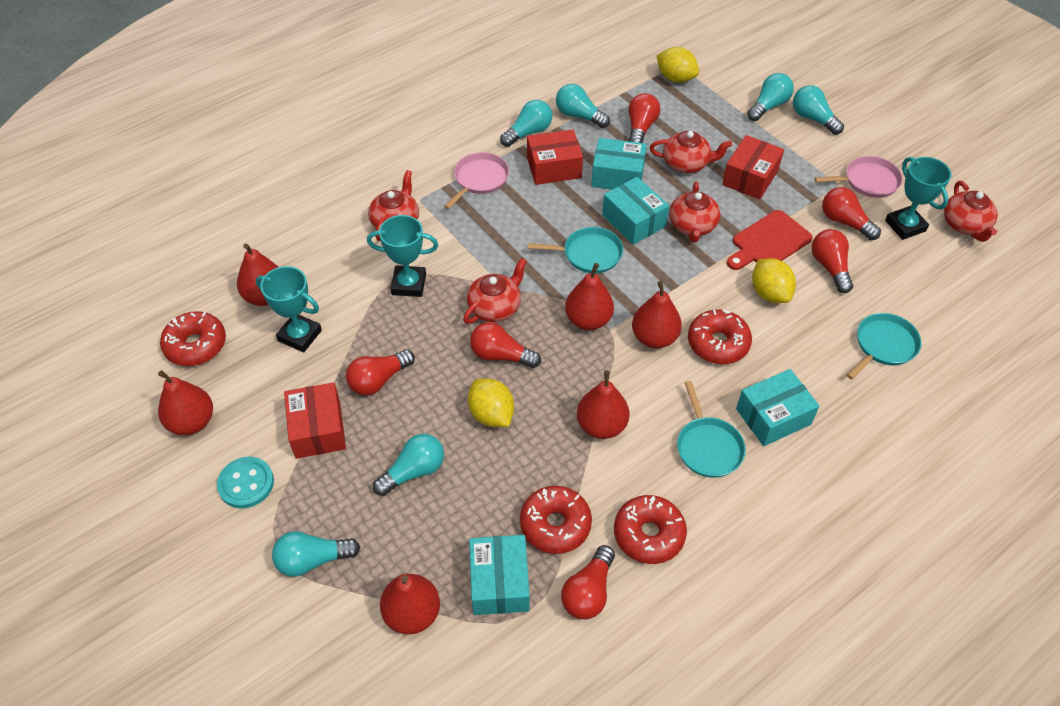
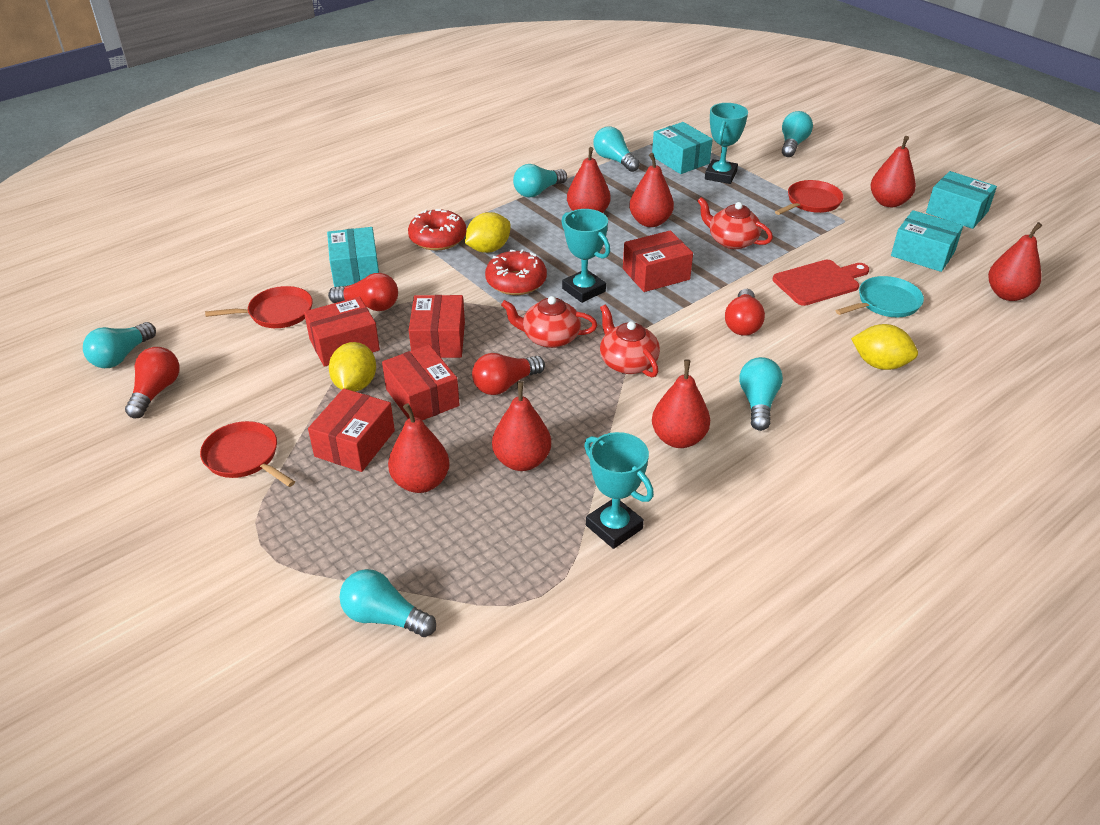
pink pan: [444,152,509,209] [814,156,903,198] = 2 -> none = 0
red box: [284,382,346,459] [527,129,583,185] [722,135,784,199] = 3 -> [304,297,380,367] [308,388,395,472] [382,345,460,420] [409,295,465,358] [623,230,693,292] = 5
red donut: [160,311,226,366] [520,486,592,554] [614,495,687,564] [688,310,752,364] = 4 -> [408,209,466,251] [485,250,547,295] = 2
red light bulb: [346,350,415,396] [470,322,541,368] [561,545,615,619] [629,93,660,143] [812,229,853,293] [822,187,881,240] = 6 -> [125,347,180,418] [328,273,398,311] [472,353,545,395] [725,289,765,336] = 4
red pan: none = 0 -> [200,421,295,487] [205,286,313,328] [775,180,844,215] = 3
red pear: [158,370,213,435] [237,243,278,306] [380,574,440,634] [565,263,614,330] [577,370,630,439] [632,281,682,348] = 6 -> [388,404,450,493] [492,381,551,471] [567,147,610,213] [629,153,674,227] [652,359,710,448] [870,136,916,207] [988,222,1042,301] = 7
red teapot: [368,170,419,241] [463,258,527,324] [650,131,732,173] [669,182,720,243] [944,181,998,242] = 5 -> [501,296,597,348] [600,305,660,377] [698,197,773,249] = 3
turquoise button: [217,457,274,509] = 1 -> none = 0
turquoise pan: [528,227,623,273] [677,381,746,478] [847,313,922,379] = 3 -> [835,276,924,317] = 1

